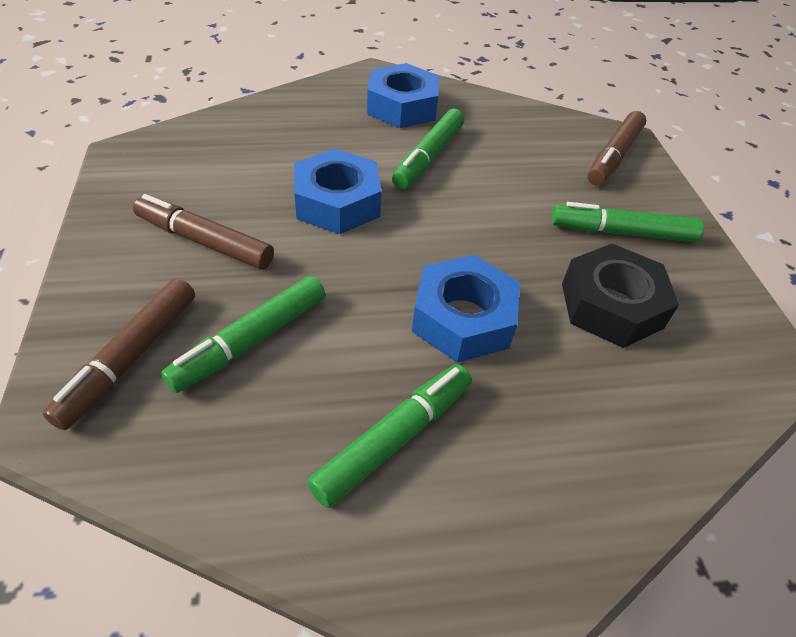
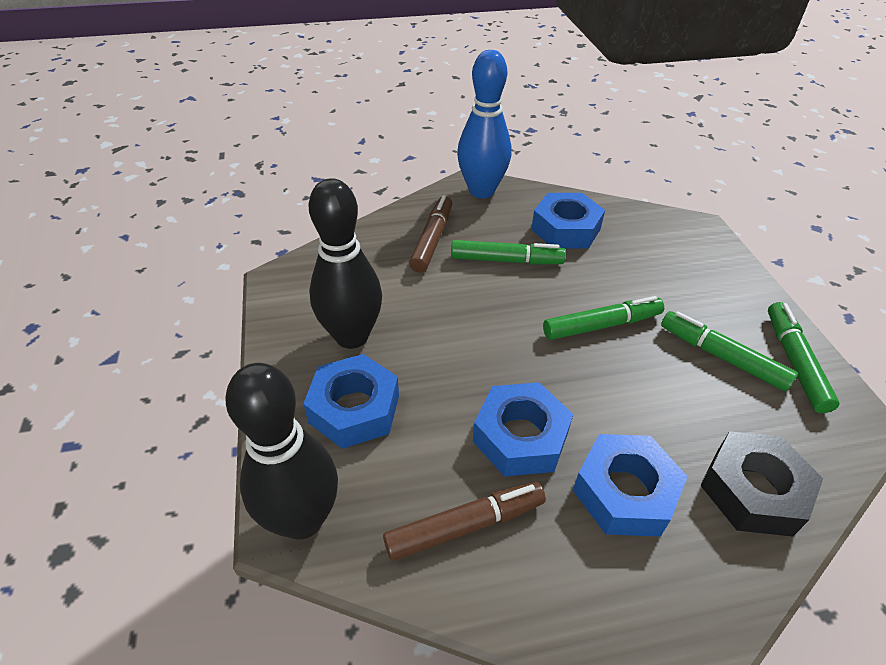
black bowling pin: none = 0 -> [225,363,338,540] [309,178,382,349] = 2
blue bowling pin: none = 0 -> [457,50,511,198] = 1
blue nut: [294,149,382,234] [367,63,439,128] [412,255,520,363] = 3 -> [303,354,399,449] [473,382,573,477] [531,193,605,249] [573,434,688,537] = 4
brown marker: [43,278,195,430] [133,194,274,269] [587,111,647,186] = 3 -> [383,482,546,561] [409,195,452,273] = 2

